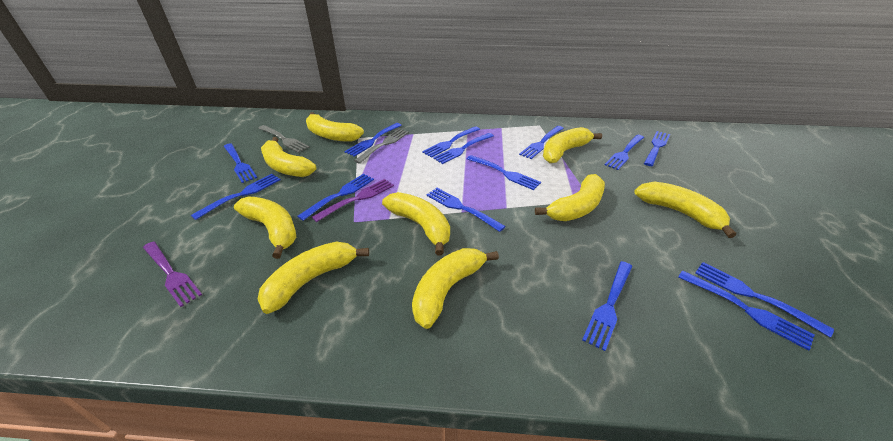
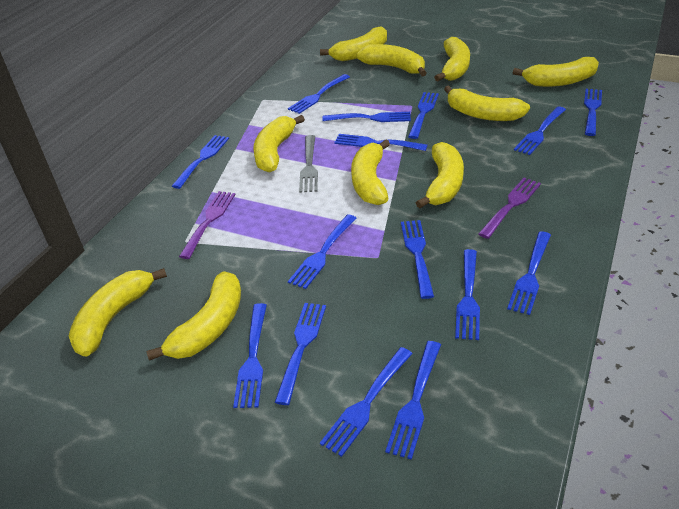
blue fork: [191,174,281,220] [224,143,257,183] [297,174,374,221] [344,123,402,157] [422,126,480,158] [426,188,506,232] [433,133,494,164] [467,155,541,190] [519,126,564,159] [582,261,633,351] [605,135,644,170] [644,131,670,166] [678,270,814,351] [695,262,834,338] = 14 -> [172,135,229,189] [233,303,267,408] [275,303,326,405] [288,74,350,114] [288,214,356,289] [320,347,413,457] [322,112,411,122] [334,134,428,151] [385,341,441,460] [401,220,434,299] [408,92,439,139] [455,249,480,340] [507,231,551,315] [514,106,566,155] [584,89,602,136] = 15
grey fork: [258,125,309,153] [354,129,409,164] = 2 -> [299,135,318,193] = 1
yellow banana: [234,197,296,259] [258,242,369,314] [261,137,316,177] [306,112,364,142] [382,192,450,255] [412,248,499,329] [535,174,605,221] [543,127,602,163] [634,182,736,238] = 9 -> [69,268,167,357] [146,271,241,361] [253,115,305,173] [320,26,387,61] [351,139,390,205] [356,44,426,76] [416,142,464,208] [434,37,470,81] [444,86,530,121] [513,57,599,87] = 10

